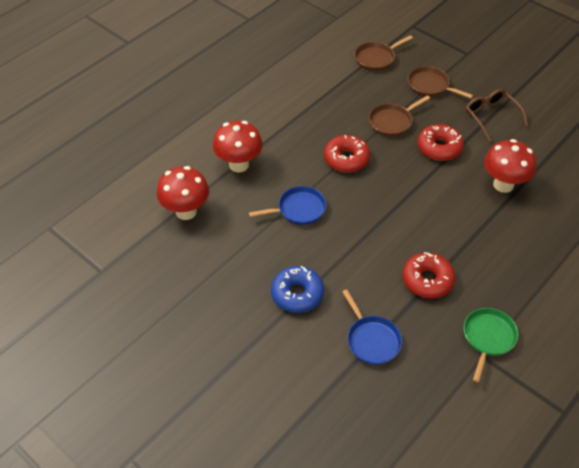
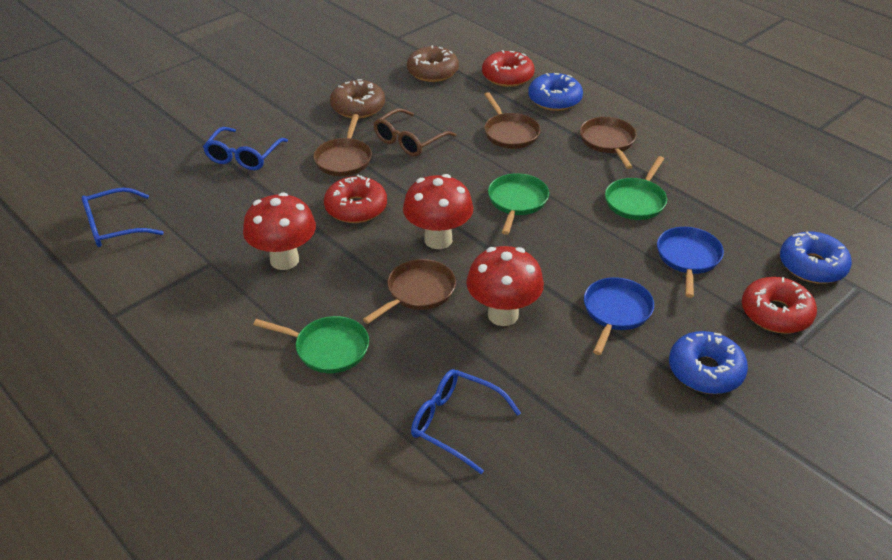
blue donut: [271,265,324,313] = 1 -> [528,73,583,111] [669,331,748,394] [780,231,852,284] = 3
blue glasses: none = 0 -> [82,188,164,247] [203,127,288,170] [411,369,521,474] = 3
brown donut: none = 0 -> [330,79,385,118] [407,45,459,82] = 2
brown pan: [354,35,413,71] [369,95,430,137] [408,66,473,98] = 3 -> [313,114,372,176] [363,259,456,324] [484,92,540,149] [580,117,637,169] = 4
green pan: [464,308,518,383] = 1 -> [253,316,369,373] [488,173,549,235] [605,156,667,220] = 3

